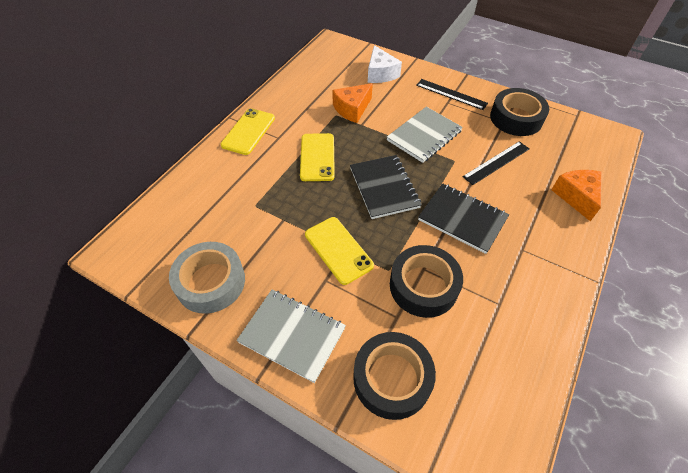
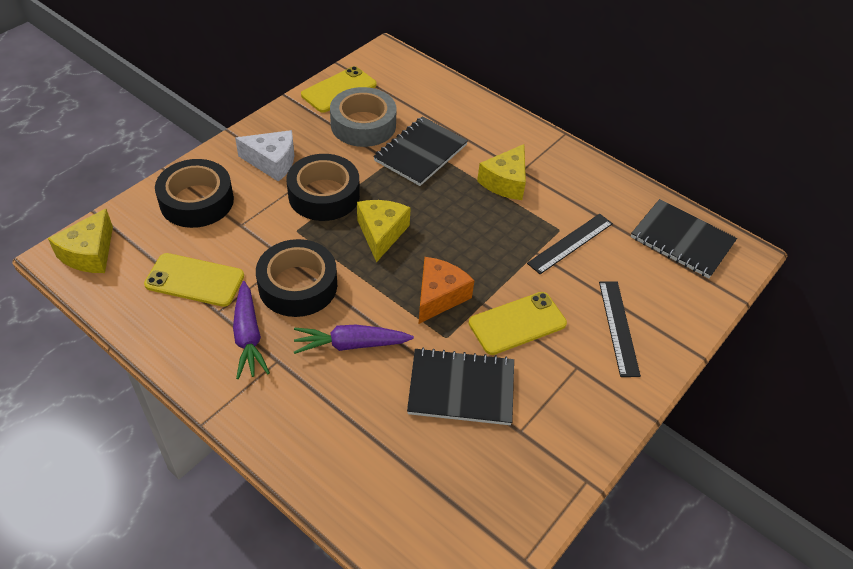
black notebook: [350,155,422,219] [418,183,509,254] = 2 -> [373,116,468,186] [407,348,514,425] [631,199,737,278] = 3
grey notebook: [237,290,346,383] [387,107,463,163] = 2 -> none = 0
orange cheese: [332,83,373,123] [551,170,601,221] = 2 -> [419,257,474,324] = 1
purple carrot: none = 0 -> [233,281,270,379] [294,325,414,354] = 2
yellow cheese: none = 0 -> [48,209,113,273] [357,200,411,262] [477,144,526,200] = 3

